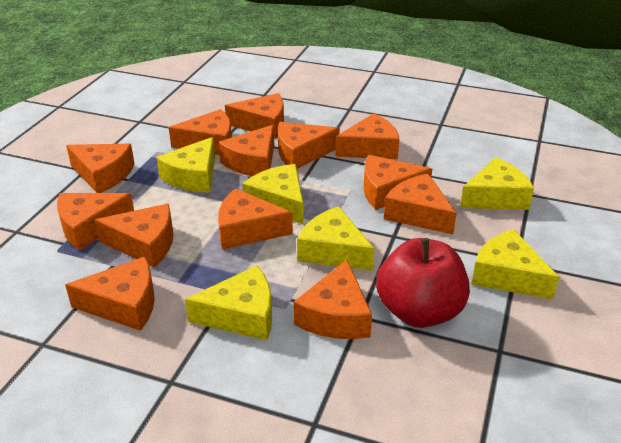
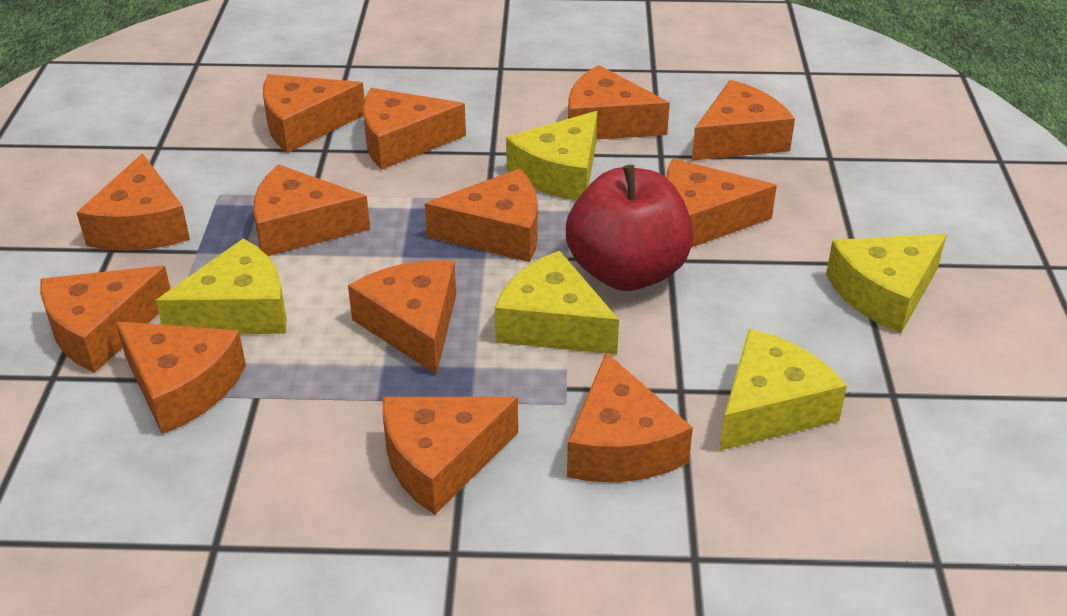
yellow cheese: [156,137,215,192] [185,265,272,340] [242,164,304,225] [297,206,374,271] [460,157,534,210] [471,229,559,300] = 6 -> [155,238,287,334] [495,251,619,354] [506,111,597,200] [719,329,847,451] [826,234,947,333] = 5

